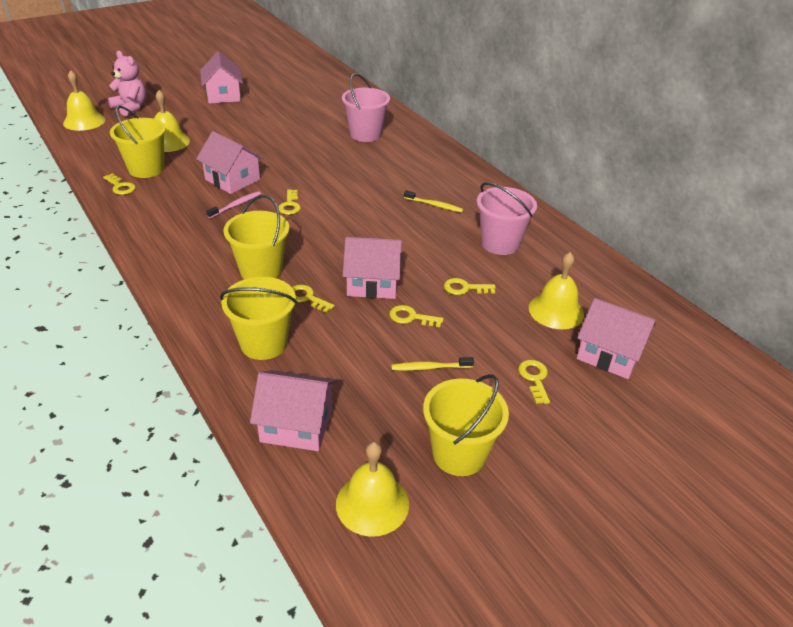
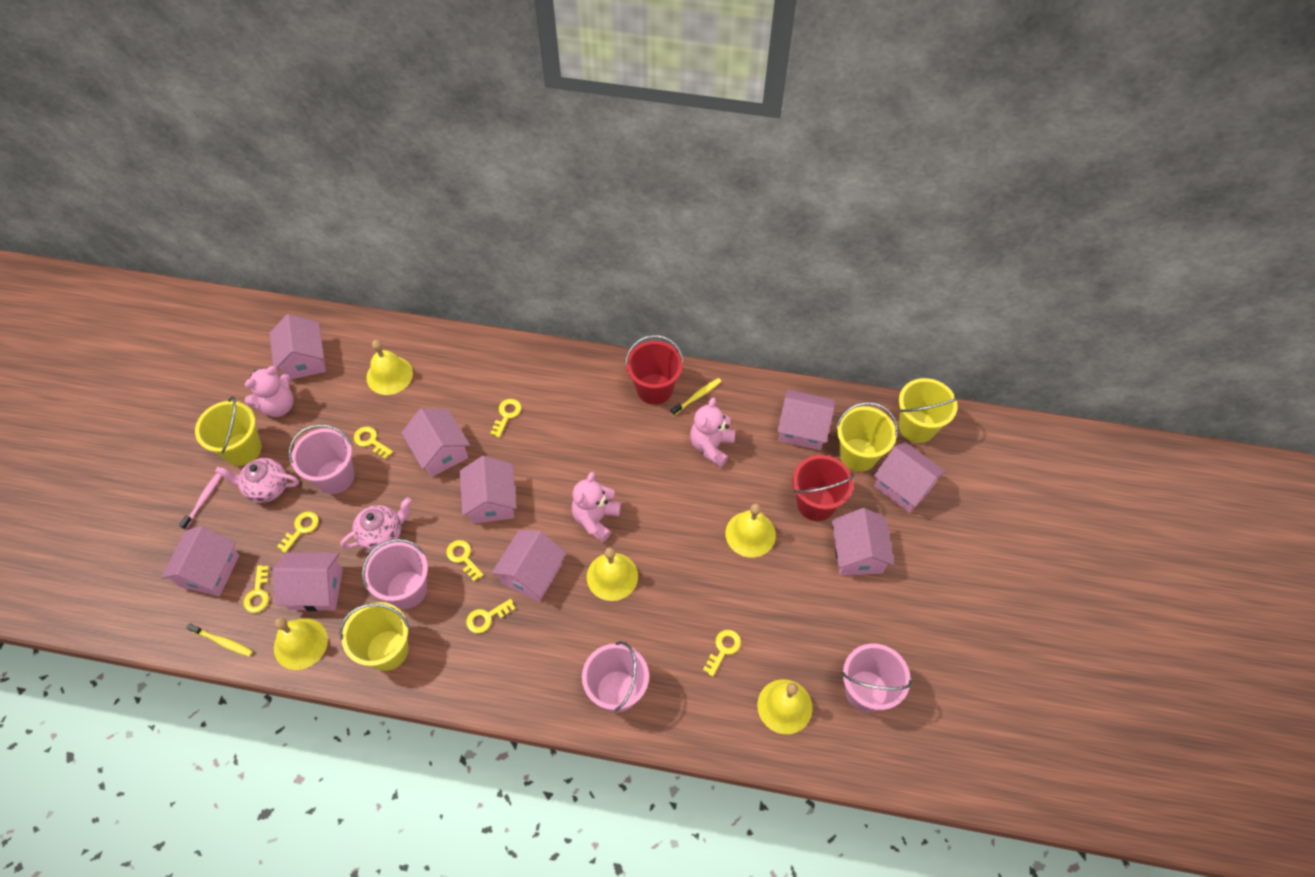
pink bucket: [342,73,390,142] [477,182,537,255] = 2 -> [289,424,354,494] [362,539,428,609] [582,641,649,713] [841,644,912,713] = 4
pink house: [196,131,263,194] [200,52,243,104] [250,370,337,451] [343,237,402,299] [577,298,656,379] = 5 -> [161,526,239,596] [270,314,326,379] [273,553,343,611] [401,408,470,477] [460,456,517,524] [492,530,566,602] [777,389,835,450] [832,508,895,575] [874,442,946,513] = 9
pink teapot: none = 0 -> [215,458,299,503] [340,497,411,551] = 2
pink teddy bear: [108,51,147,116] = 1 -> [245,366,293,417] [572,472,621,542] [690,397,735,467] = 3
red bucket: none = 0 -> [625,335,684,405] [792,455,854,521] = 2
yellow bell: [63,70,105,131] [154,90,190,152] [336,442,409,537] [529,252,584,329] = 4 -> [274,618,328,670] [366,340,413,395] [587,548,638,601] [726,504,776,558] [757,679,813,734] = 5
yellow key: [103,174,136,195] [278,189,301,215] [292,285,335,313] [389,305,444,327] [444,278,496,295] [518,360,550,404] = 6 -> [243,565,269,613] [277,511,319,553] [354,426,393,459] [446,540,483,581] [466,599,515,633] [490,399,521,438] [703,630,741,677] = 7

